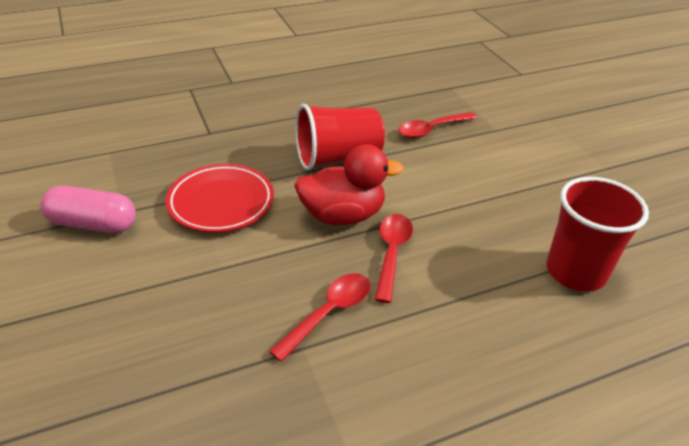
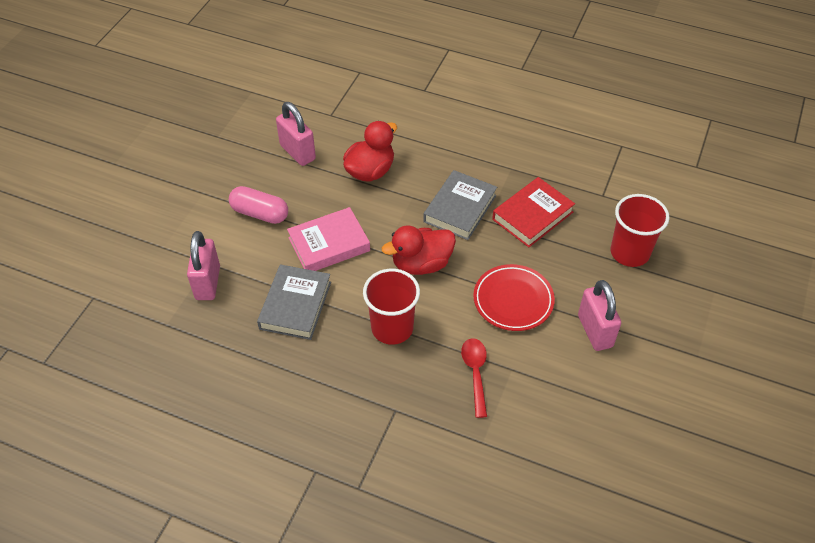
grey book: none = 0 -> [257,264,331,340] [423,170,497,240] = 2
pink book: none = 0 -> [287,207,370,271] = 1
pink padlock: none = 0 -> [187,231,220,300] [276,102,316,166] [578,280,621,351] = 3
red book: none = 0 -> [492,177,575,247] = 1
red duck: [294,144,404,225] = 1 -> [343,121,397,181] [382,225,456,275] = 2
red spoon: [269,273,370,362] [375,214,413,303] [398,112,477,138] = 3 -> [461,338,487,418] = 1

